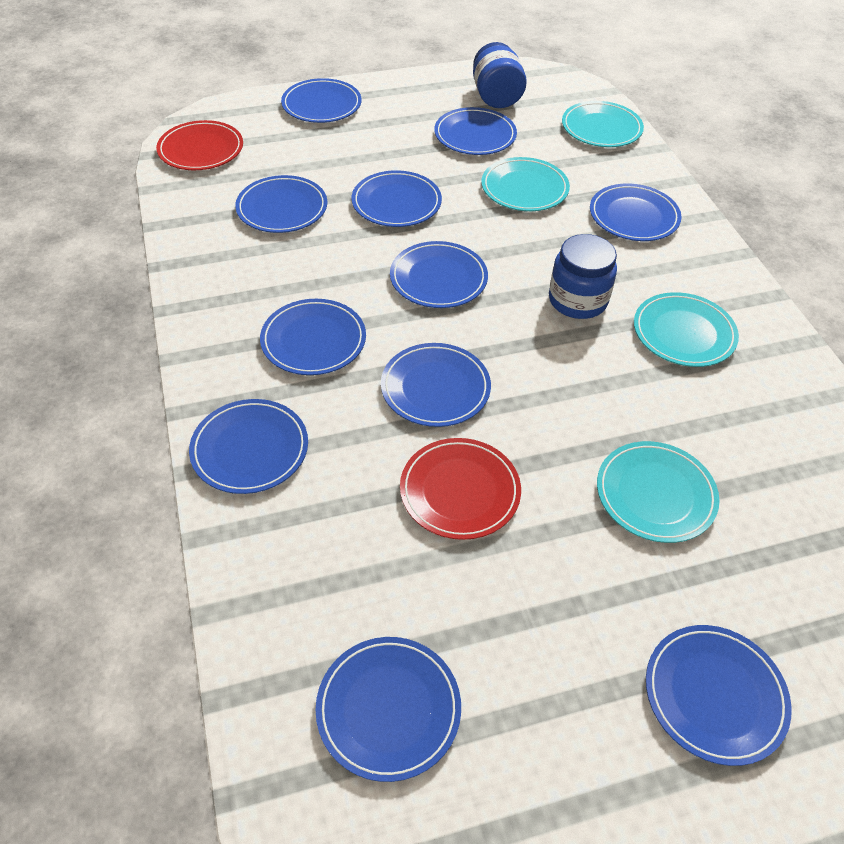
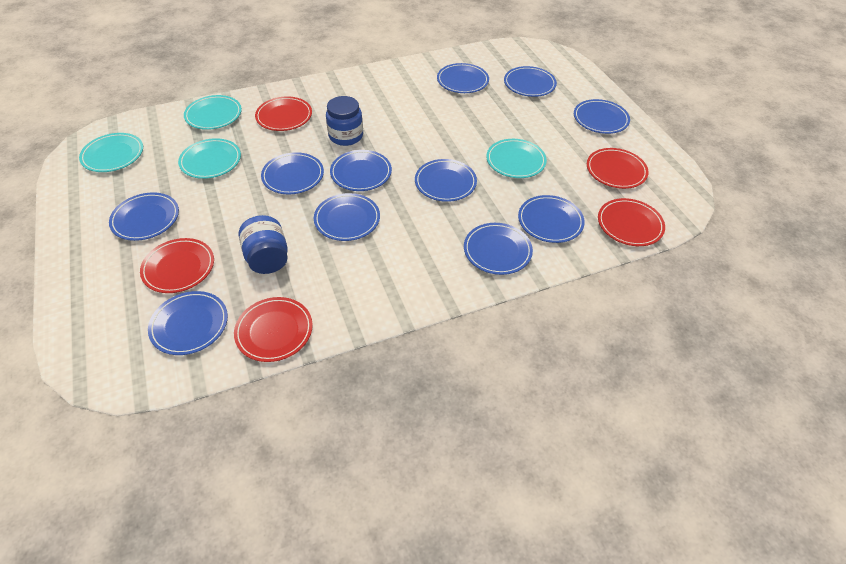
red plate: [156,120,243,170] [400,438,521,540] = 2 -> [140,238,214,293] [234,297,313,362] [255,97,312,131] [587,148,649,189] [598,198,665,246] = 5

